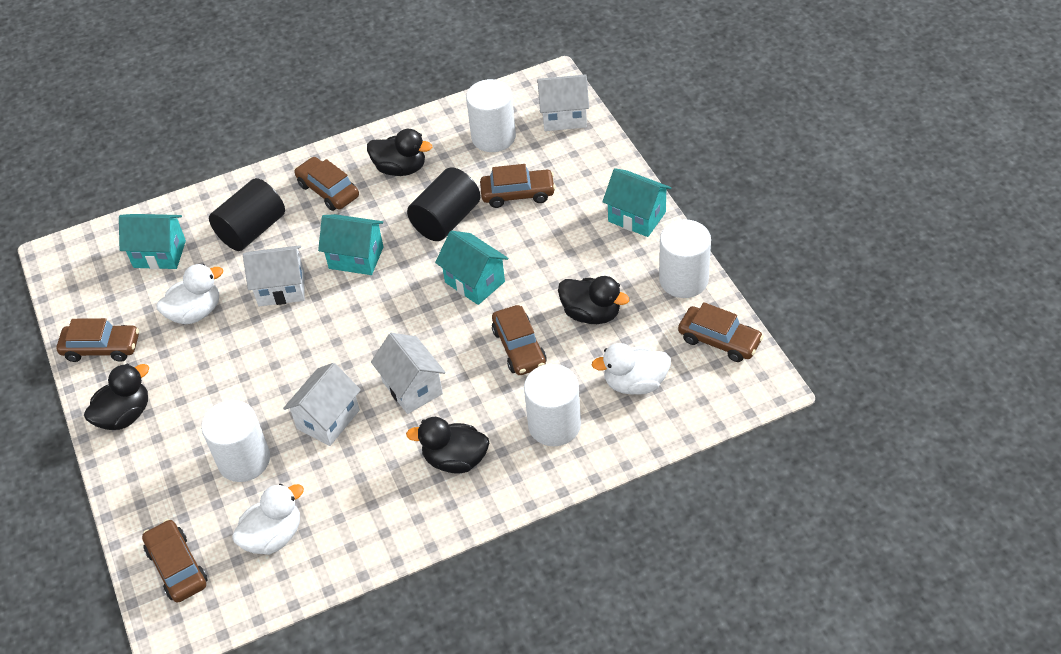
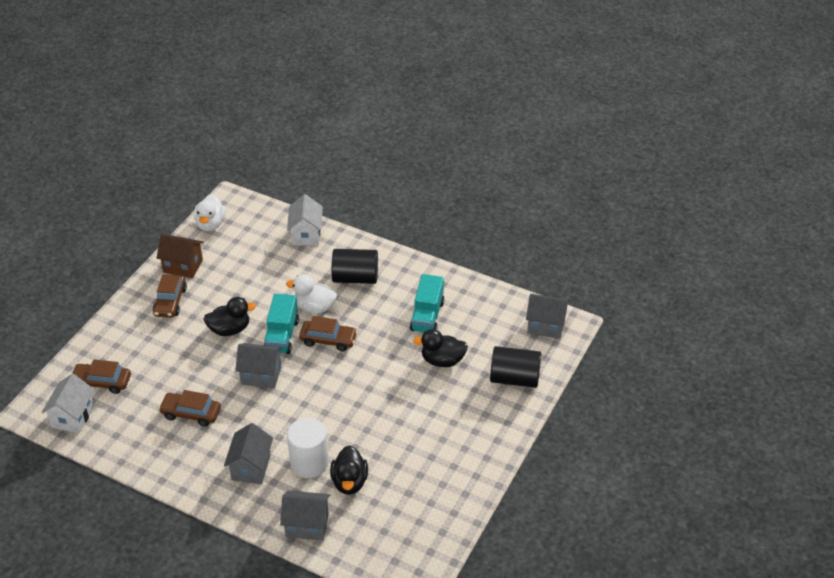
black duck: [84,364,149,430] [367,129,432,176] [406,417,489,473] [558,276,630,324] = 4 -> [203,297,256,336] [330,445,368,495] [413,329,468,367] = 3
brown car: [57,318,139,362] [142,519,208,603] [294,157,359,211] [480,164,556,208] [492,305,547,375] [678,302,764,362] = 6 -> [72,360,131,394] [153,274,187,318] [159,390,221,427] [299,316,358,351] = 4
brown house: none = 0 -> [157,234,204,278] = 1
grey house: none = 0 -> [224,423,273,484] [235,343,283,388] [280,491,330,541] [526,294,569,339] = 4
turquoise house: [119,214,186,269] [318,214,383,275] [435,231,508,305] [602,168,671,237] = 4 -> none = 0
turquoise truck: none = 0 -> [264,294,299,354] [410,274,444,332] = 2
white cylinder: [201,400,270,482] [466,79,516,152] [524,364,581,446] [659,219,711,298] = 4 -> [287,418,329,478] = 1
white duck: [156,264,223,324] [232,484,304,555] [592,343,671,395] = 3 -> [194,194,226,231] [286,274,337,313] = 2
white house: [243,245,305,306] [283,363,361,446] [371,333,446,414] [537,74,589,131] = 4 -> [42,374,94,433] [287,194,323,245] = 2

